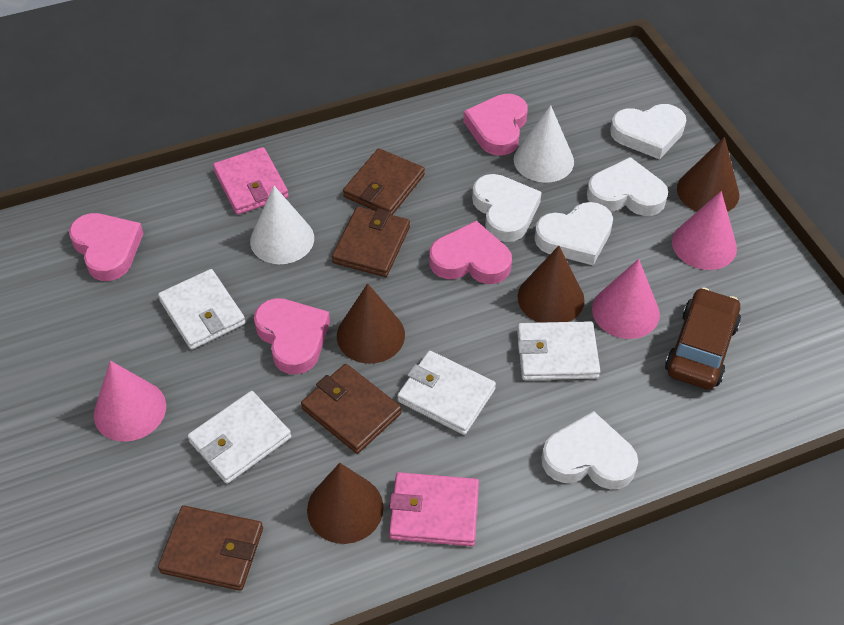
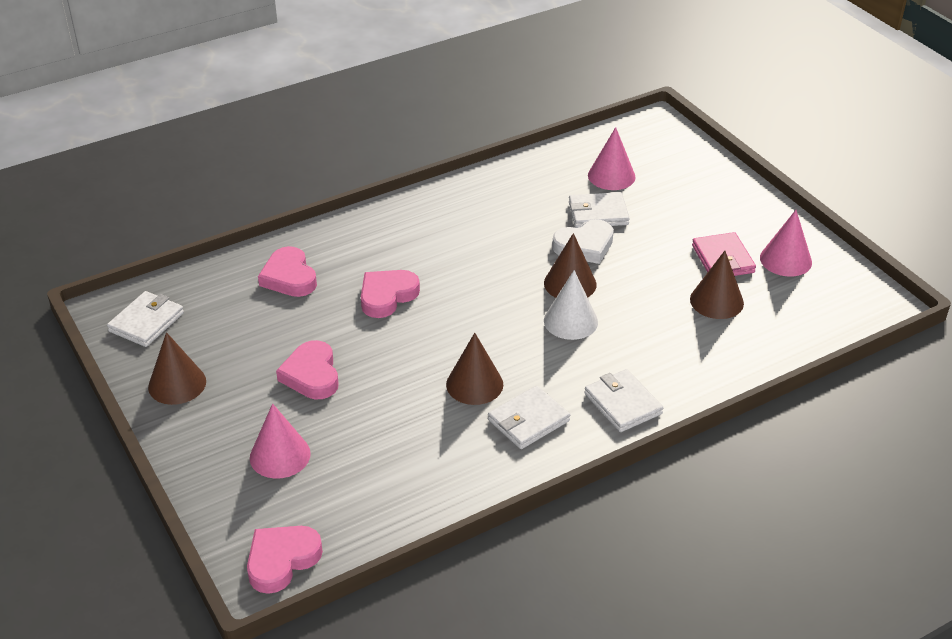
brown car: [665,287,741,390] = 1 -> none = 0
brown wallet: [158,506,263,591] [301,364,402,454] [332,207,410,277] [343,148,425,215] = 4 -> none = 0
pink wallet: [213,147,289,215] [389,472,479,546] = 2 -> [692,232,756,276] = 1
white cone: [250,186,314,264] [514,105,574,183] = 2 -> [544,270,598,340] = 1
white heart: [472,174,542,242] [534,202,613,265] [542,411,638,489] [587,157,668,216] [610,104,686,159] = 5 -> [552,219,614,264] = 1

